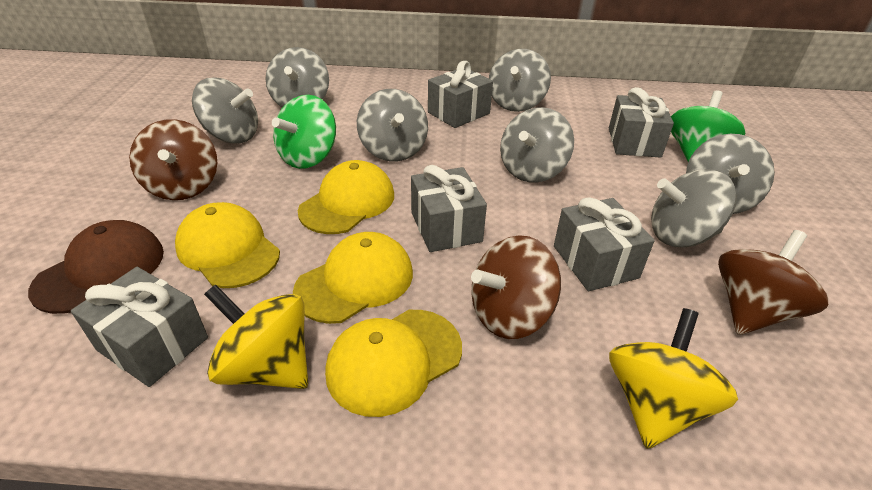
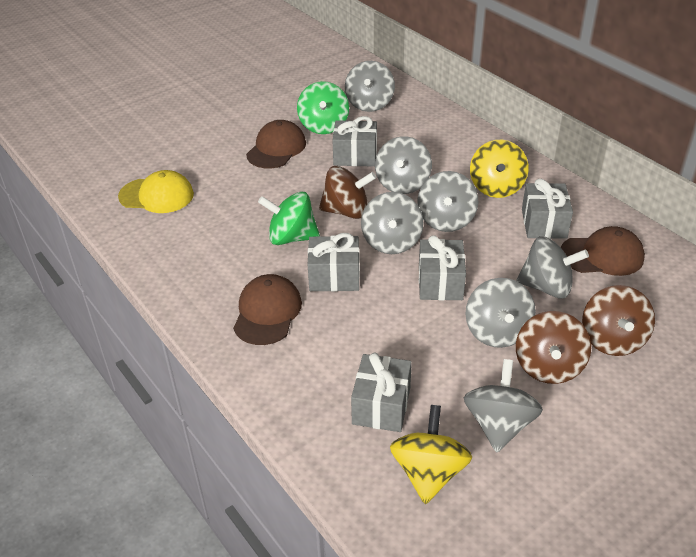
brown cap: [28,220,164,314] = 1 -> [233,274,302,345] [246,120,306,168] [561,226,645,276] = 3
yellow cap: [175,202,280,288] [293,232,413,324] [298,160,394,234] [325,310,462,417] = 4 -> [118,170,194,213] = 1

